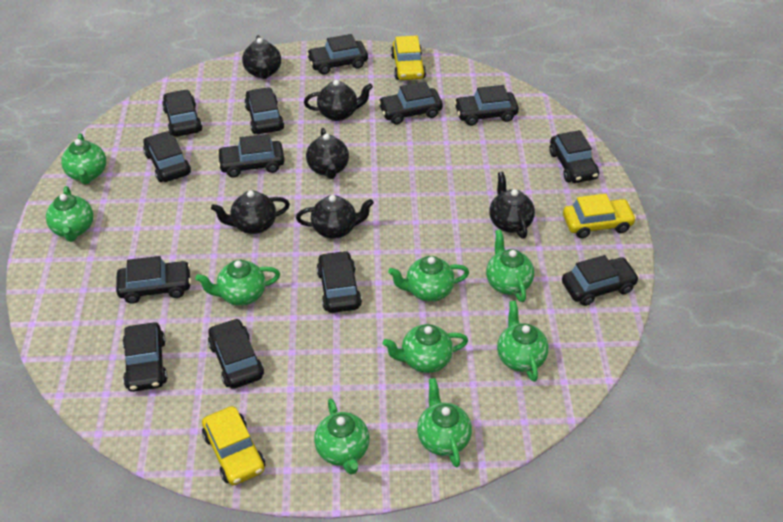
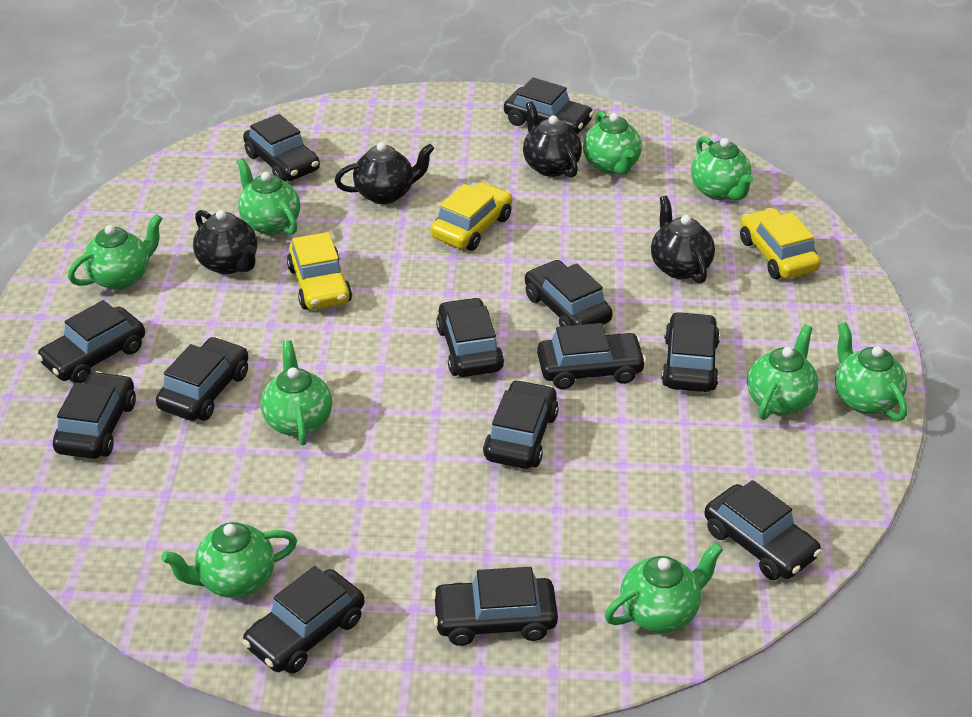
black teapot: [211,190,290,234] [242,35,281,79] [296,195,374,239] [304,80,373,121] [306,128,349,179] [489,172,535,239] = 6 -> [193,210,257,274] [335,142,434,204] [523,102,582,178] [651,196,715,284] = 4

